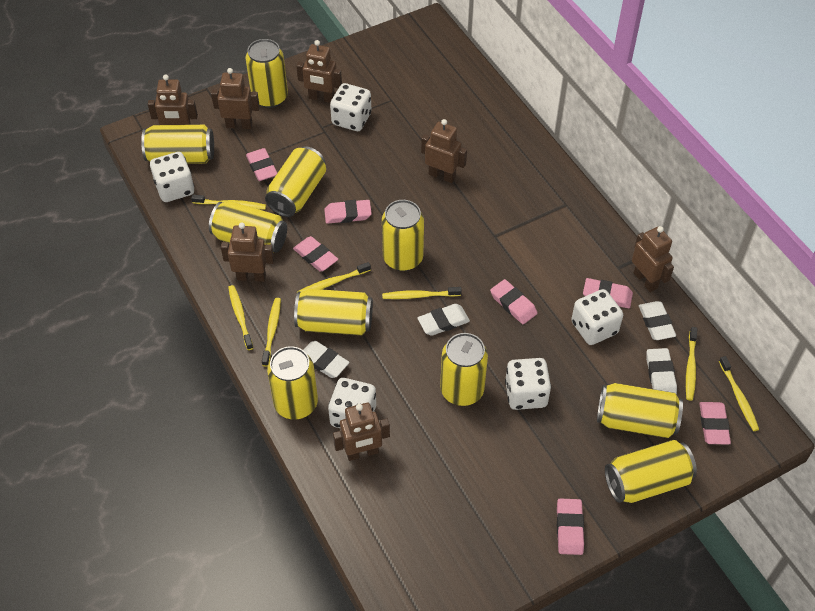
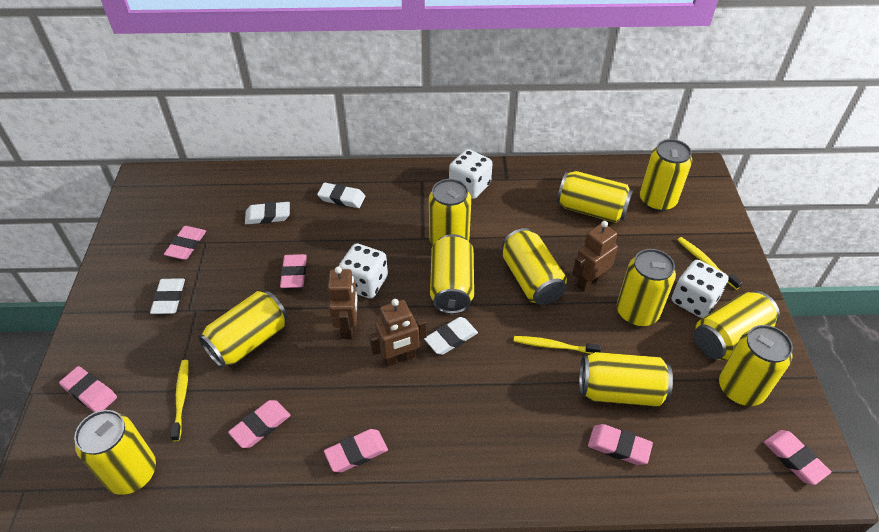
brown robot: [148,75,198,125] [211,68,260,129] [221,222,274,282] [296,40,342,103] [333,403,390,461] [421,119,467,183] [632,226,674,292] = 7 -> [328,267,358,339] [369,299,427,367] [572,221,618,292] = 3
white dice: [150,152,194,202] [328,378,376,428] [330,83,371,131] [505,358,551,410] [571,289,623,345] = 5 -> [339,243,388,299] [449,149,493,199] [672,260,729,318] = 3
yellow can: [141,125,214,164] [209,201,287,253] [245,39,288,108] [265,146,326,217] [267,346,318,419] [294,289,373,335] [382,200,424,271] [440,333,488,406] [597,383,683,438] [605,440,697,503] = 10 -> [74,410,156,495] [198,291,287,368] [429,179,471,245] [430,234,474,314] [502,228,567,305] [557,171,633,223] [579,352,673,407] [617,249,676,327] [640,139,692,212] [694,291,780,360] [719,325,793,406] = 11
yellow toothbrush: [191,195,266,210] [228,285,253,350] [262,298,281,367] [297,262,371,292] [382,287,462,299] [686,327,697,401] [719,356,759,431] = 7 -> [170,360,189,441] [514,336,601,354] [678,237,743,290] = 3

